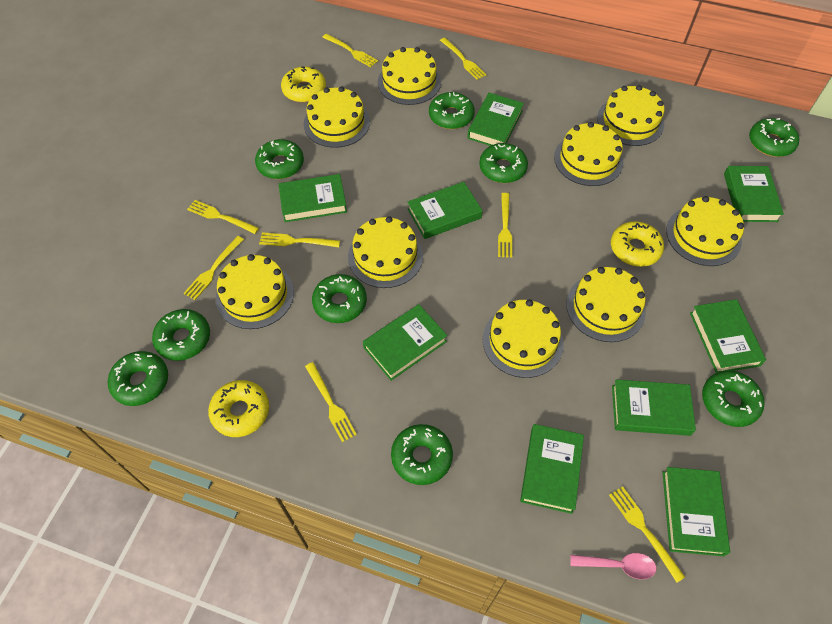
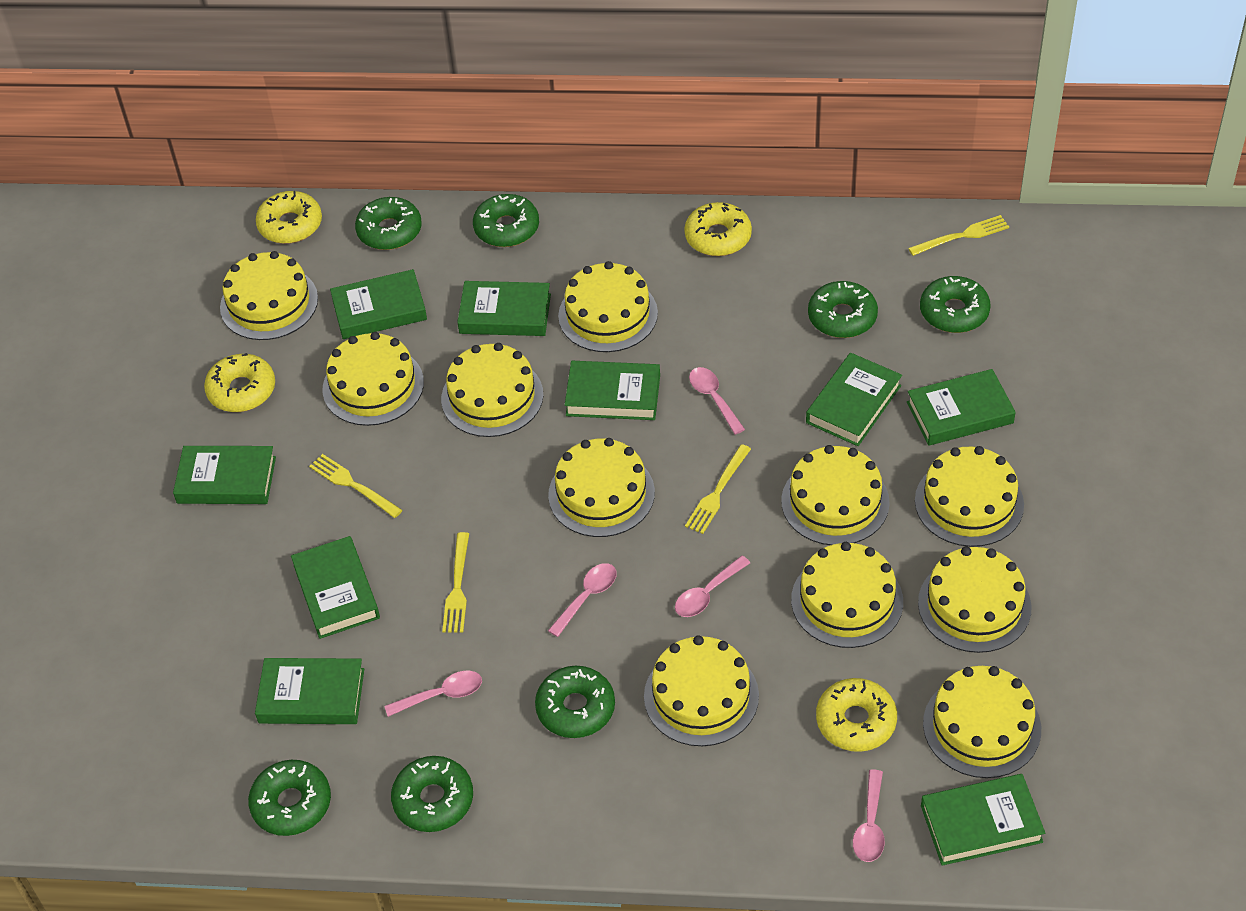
green donut: [108,351,168,406] [152,309,210,361] [255,139,304,179] [312,274,367,323] [391,424,453,485] [429,92,475,129] [479,143,528,183] [702,370,764,427] [749,118,799,157] = 9 -> [248,760,331,836] [355,197,422,250] [391,756,473,832] [473,194,539,247] [535,666,615,738] [808,281,878,338] [920,276,990,333] = 7
pink spoon: [570,553,657,579] = 1 -> [384,671,482,717] [548,563,617,637] [675,556,750,617] [689,367,745,435] [853,769,885,862] = 5
yellow cake: [216,254,294,329] [304,87,370,148] [348,216,423,288] [378,47,441,105] [483,299,564,378] [554,122,623,186] [566,267,646,342] [597,85,664,146] [666,196,744,266] = 9 -> [220,251,318,340] [322,332,424,426] [441,343,543,437] [548,438,655,537] [558,261,658,352] [644,635,759,746] [781,445,890,545] [791,542,903,648] [915,446,1024,547] [918,546,1032,653] [923,666,1041,778] = 11
yellow donut: [208,380,269,437] [281,66,326,102] [611,221,664,267] = 3 -> [204,353,275,412] [256,191,322,244] [684,202,752,256] [816,678,897,752] = 4
yellow fork: [184,236,244,300] [187,200,259,234] [259,232,340,247] [305,362,357,442] [322,34,378,67] [440,38,486,80] [498,193,512,258] [609,486,685,583] = 8 -> [309,454,402,518] [442,532,469,633] [685,444,751,534] [908,215,1009,256] = 4

